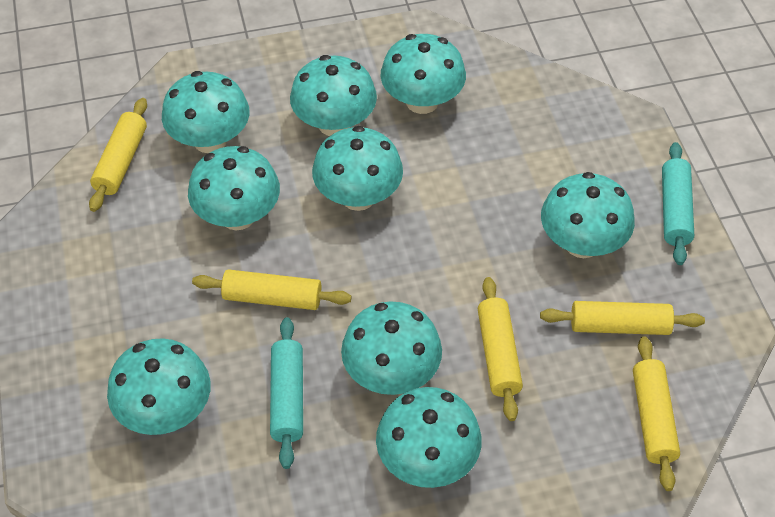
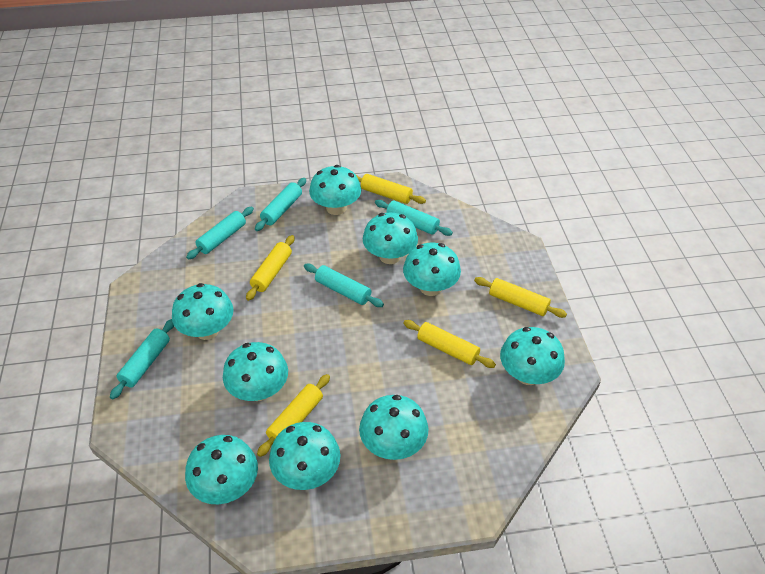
turquoise rolling pin: [270,317,303,469] [662,142,694,265] = 2 -> [110,319,174,399] [186,207,254,260] [255,178,306,231] [304,264,384,307] [375,200,453,236] = 5

